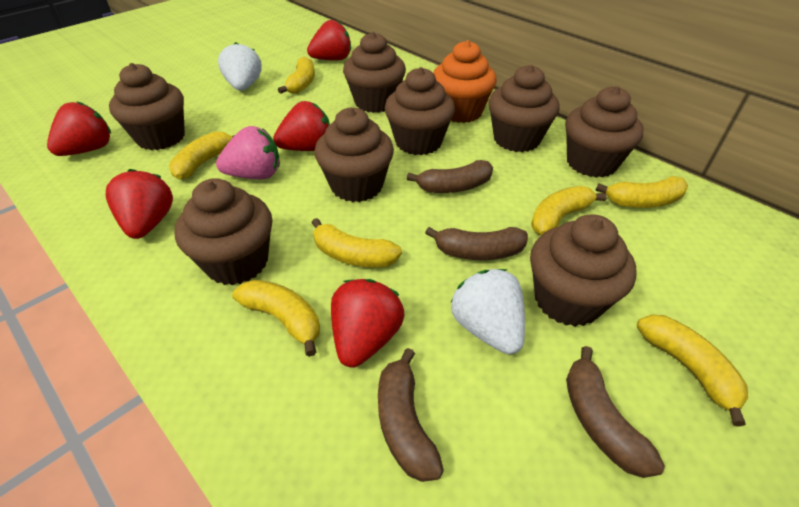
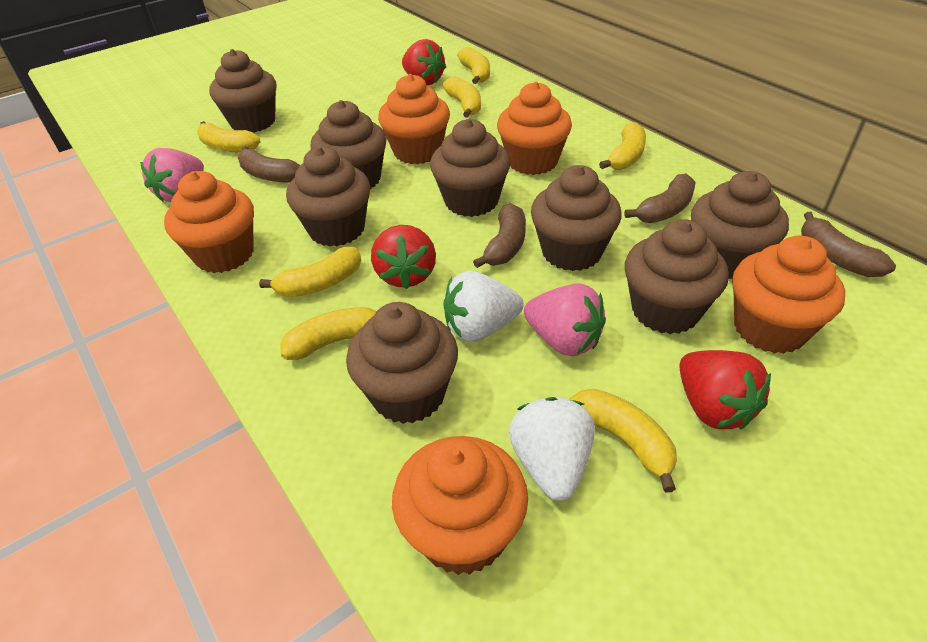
orange cupcake: [433,40,497,123] = 1 -> [164,171,254,273] [378,74,450,164] [392,436,528,575] [497,82,572,175] [732,236,845,354] = 5
pink strawberry: [216,126,280,179] = 1 -> [140,148,204,202] [524,283,606,356] = 2
red strawberry: [47,102,111,156] [106,169,173,239] [273,101,330,151] [307,20,351,60] [331,279,404,368] = 5 -> [371,225,436,289] [402,39,446,85] [679,350,771,429] = 3

